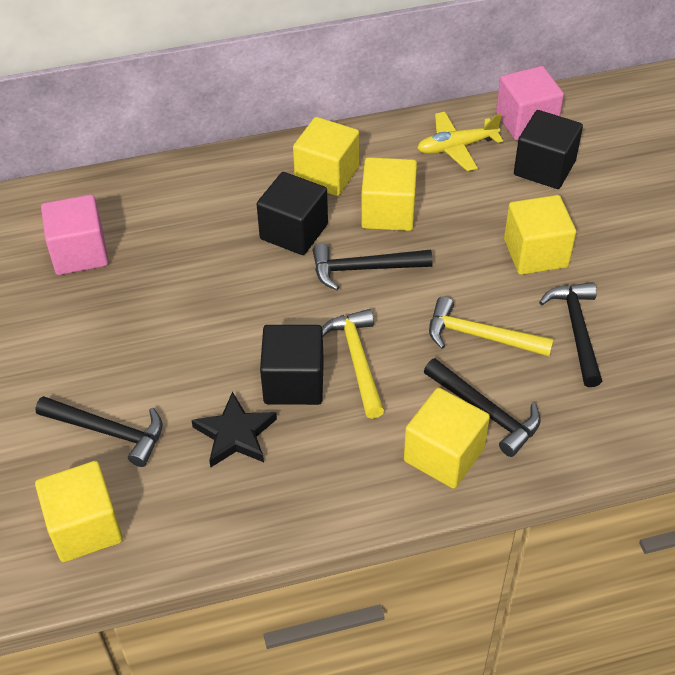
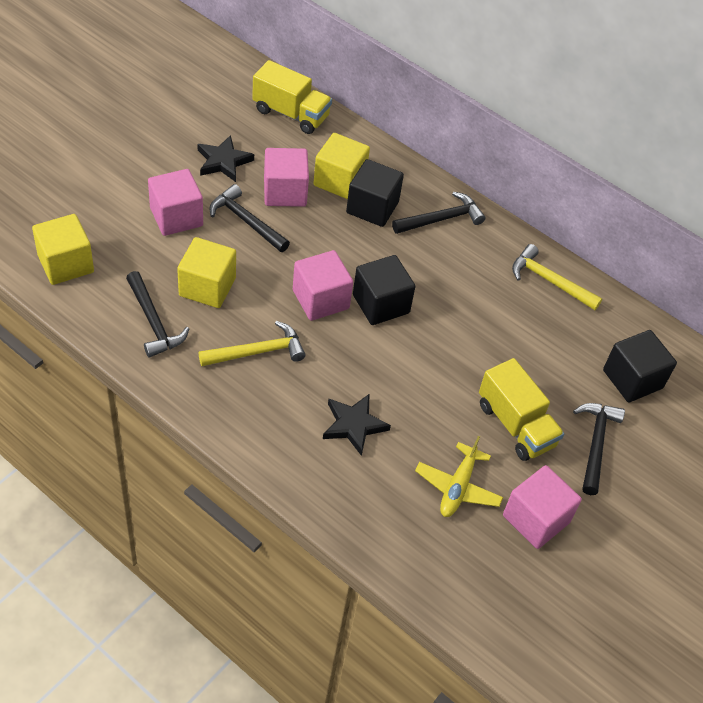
black star: [191,392,277,467] = 1 -> [197,135,254,182] [323,394,391,456] = 2
pink cube: [41,194,109,275] [496,66,564,141] = 2 -> [148,169,203,236] [264,148,309,207] [293,250,353,321] [503,465,582,549] = 4
yellow cube: [35,461,123,562] [293,117,359,196] [361,157,417,231] [404,388,490,489] [504,195,576,275] = 5 -> [32,214,94,285] [177,237,236,308] [313,133,370,199] = 3
yellow truck: none = 0 -> [252,60,332,134] [479,358,564,461] = 2

